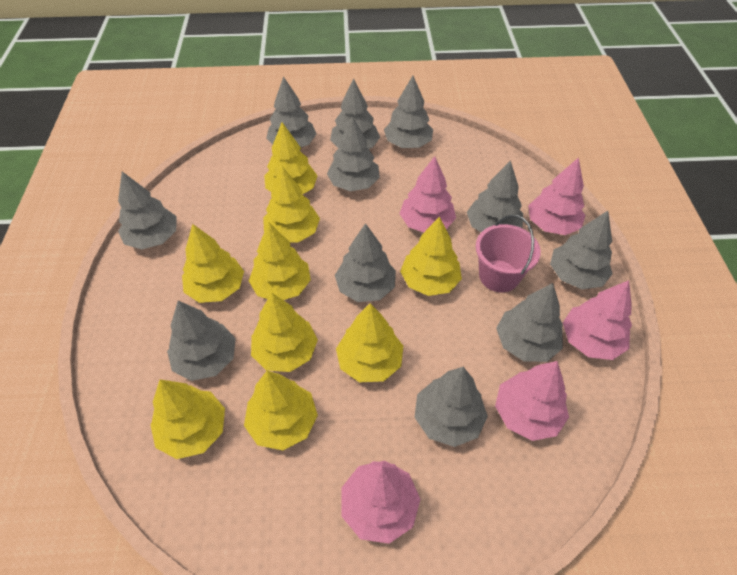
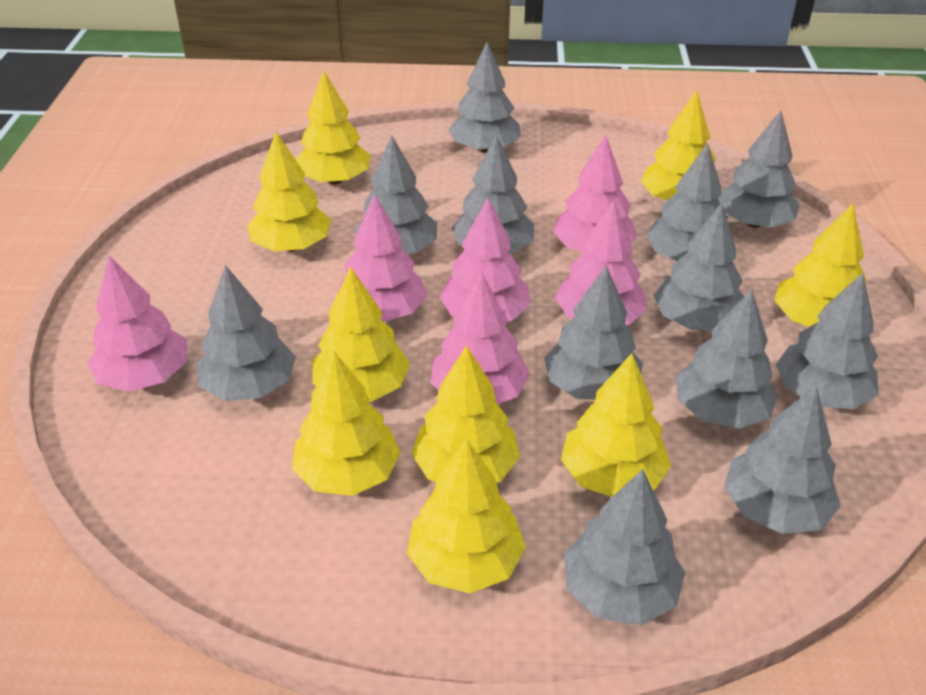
grey tree: [118,172,177,250] [167,301,236,381] [266,76,316,147] [327,116,380,191] [330,78,380,149] [335,223,396,302] [384,76,433,148] [414,367,488,447] [467,160,523,232] [496,283,563,362] [550,211,613,289] = 11 -> [196,265,296,401] [354,136,437,254] [448,42,521,153] [451,135,534,253] [544,265,643,400] [564,469,685,625] [646,143,728,261] [654,203,745,330] [676,289,778,429] [718,111,800,228] [724,386,841,534] [776,273,878,409] = 12
pink bucket: [476,215,541,293] = 1 -> none = 0
pink tree: [341,461,420,544] [399,156,456,233] [495,361,569,441] [528,157,586,235] [563,280,632,360] = 5 -> [88,256,187,392] [337,194,427,322] [431,271,530,404] [440,198,531,321] [553,135,638,252] [555,200,647,325] = 6

